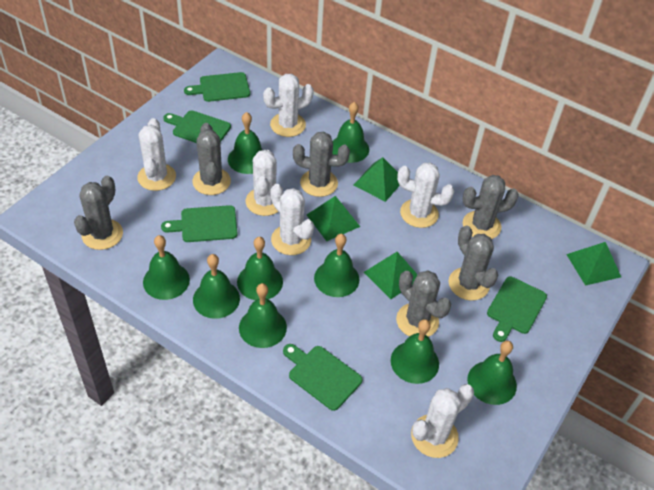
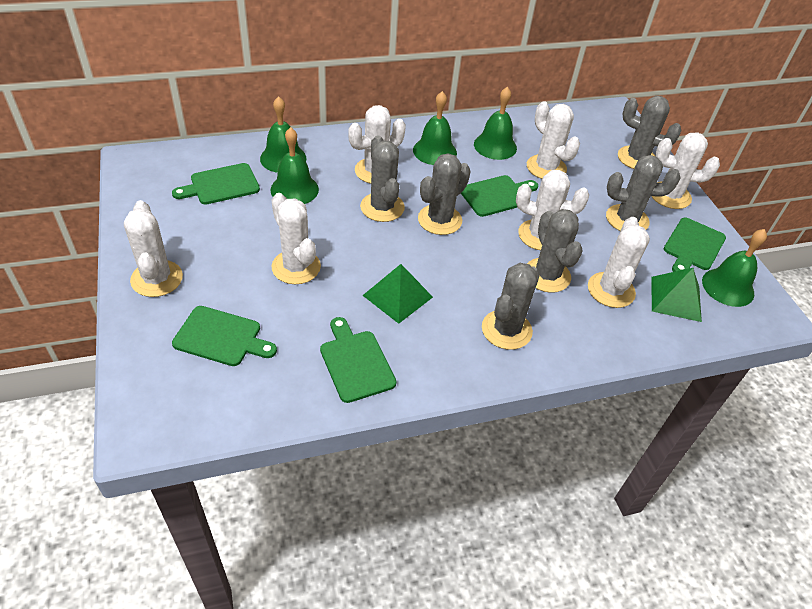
green bell: [143,235,190,300] [193,254,240,319] [228,112,263,174] [237,237,283,300] [239,283,287,348] [314,234,359,297] [332,102,369,163] [391,319,439,384] [467,340,517,405] = 9 -> [260,96,306,173] [270,127,319,204] [413,91,457,165] [474,87,517,160] [702,229,767,307] = 5
green pyramid: [307,196,360,241] [354,157,400,202] [364,252,418,299] [566,242,621,286] = 4 -> [362,264,433,324] [652,268,702,322] = 2
white cactus: [137,118,176,191] [246,150,279,216] [263,74,314,137] [270,184,314,255] [397,163,454,228] [411,384,474,458] = 6 -> [124,200,183,297] [272,193,321,284] [348,105,406,184] [516,170,589,250] [527,101,580,179] [588,217,650,308] [652,132,720,209] = 7

